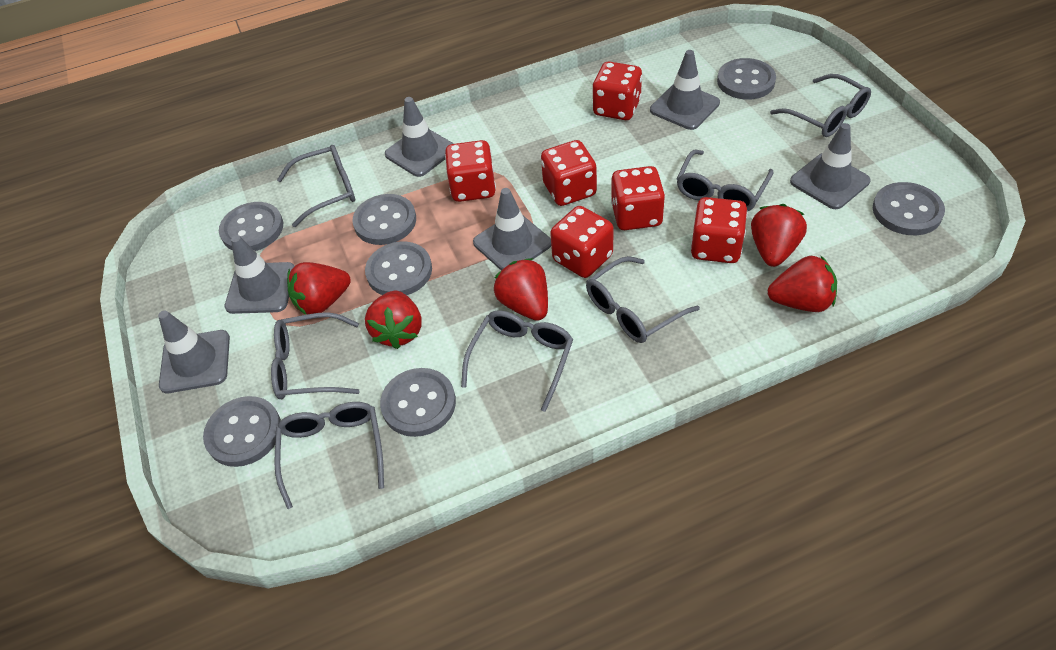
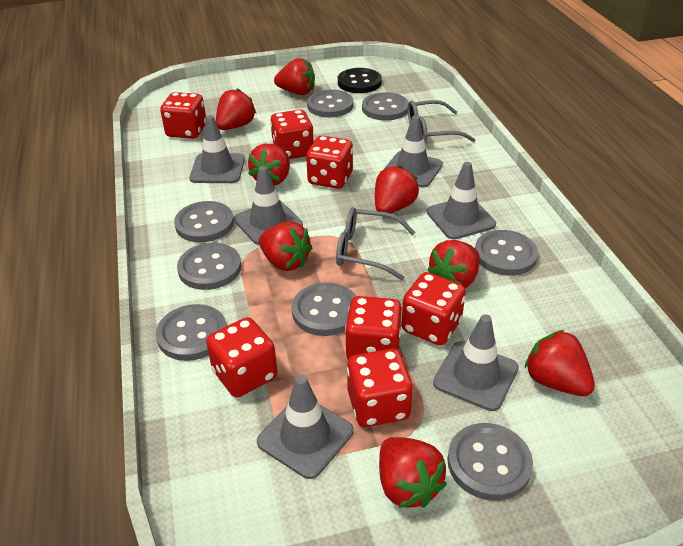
black button: none = 0 -> [338,68,382,93] = 1
grey button: [203,396,281,467] [219,202,283,251] [352,194,416,245] [365,242,432,295] [380,368,456,437] [717,58,776,100] [873,182,945,235] = 7 -> [156,304,227,361] [174,201,234,242] [177,243,241,290] [292,283,356,336] [307,90,354,117] [362,92,409,121] [447,423,533,501] [475,230,538,276] = 8
grey glasses: [271,312,360,399] [274,402,384,509] [277,145,355,227] [461,311,573,412] [586,256,700,343] [677,150,774,211] [770,74,871,137] = 7 -> [336,207,415,280] [408,100,475,143] = 2
red dice: [445,140,496,202] [541,140,597,206] [550,206,614,278] [593,61,642,120] [611,166,665,230] [691,197,748,263] = 6 -> [160,92,206,139] [206,317,277,397] [270,110,314,159] [306,136,353,189] [345,296,402,359] [347,349,413,427] [401,272,466,345] = 7
red strawberry: [287,262,351,315] [365,291,422,349] [494,258,548,321] [751,204,807,267] [768,255,837,312] = 5 -> [216,88,256,130] [248,144,290,186] [259,222,312,271] [274,58,315,95] [375,166,419,213] [379,437,447,508] [427,240,480,288] [525,330,595,396] = 8

